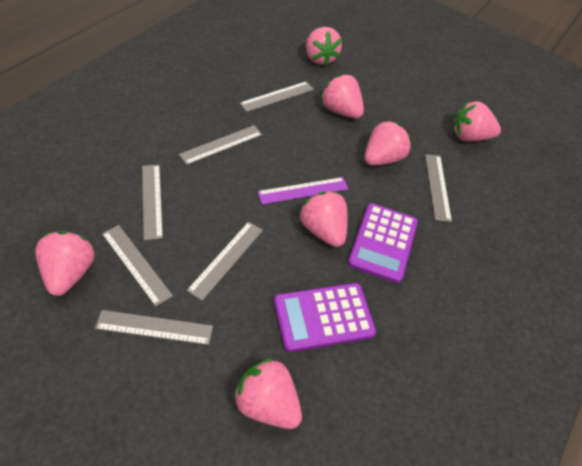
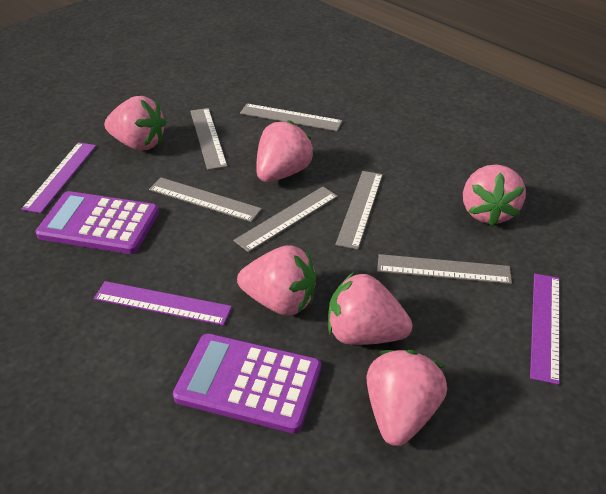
grey ruler: [95,310,213,345] [102,225,173,307] [142,165,163,240] [179,125,262,165] [186,222,263,301] [239,81,314,112] [425,154,452,222] = 7 -> [149,178,262,222] [190,108,228,170] [233,186,338,252] [240,104,343,131] [335,171,383,250] [377,254,512,284] = 6
pink strawberry: [35,231,95,296] [233,358,302,429] [299,191,348,247] [306,27,342,66] [320,74,364,119] [364,120,412,166] [453,101,501,142] = 7 -> [104,96,166,151] [237,245,316,315] [256,120,314,182] [328,272,412,345] [367,350,447,446] [463,165,526,227] = 6
purple ruler: [257,177,348,205] = 1 -> [21,142,96,213] [94,281,232,326] [530,274,560,385] = 3

